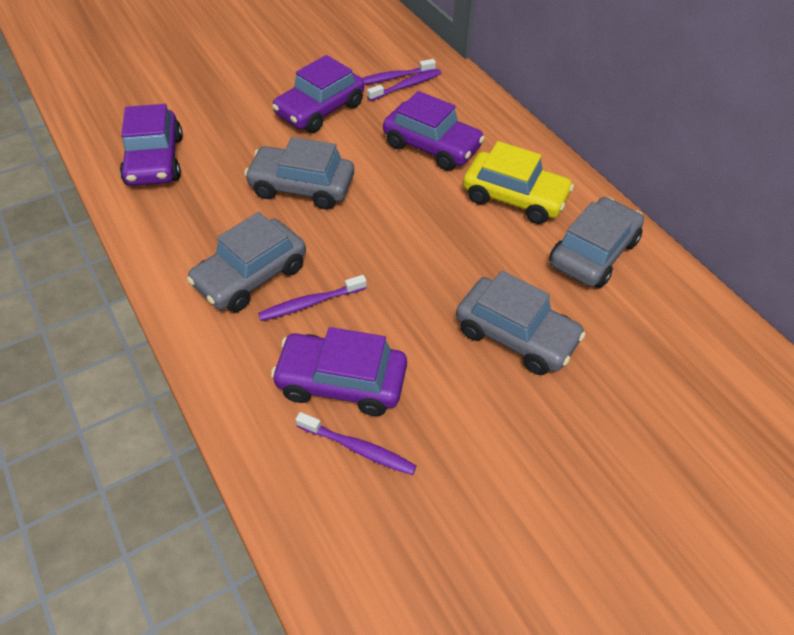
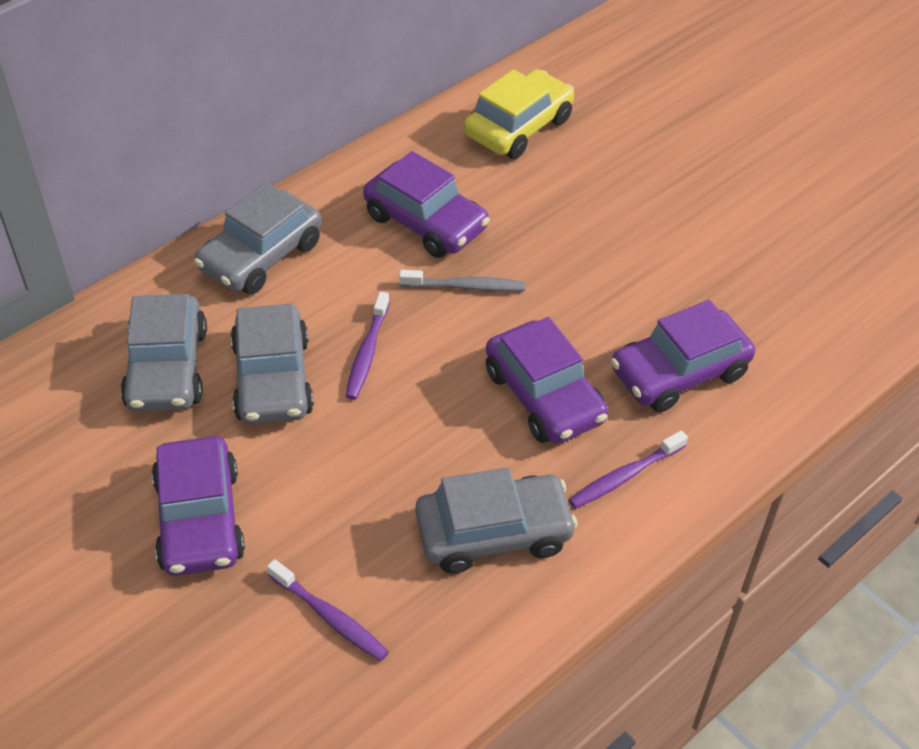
grey toothbrush: none = 0 -> [399,270,525,292] = 1
purple toothbrush: [258,275,367,321] [295,412,416,475] [362,59,436,85] [367,69,442,101] = 4 -> [267,559,389,661] [346,292,390,400] [569,430,688,509] = 3

